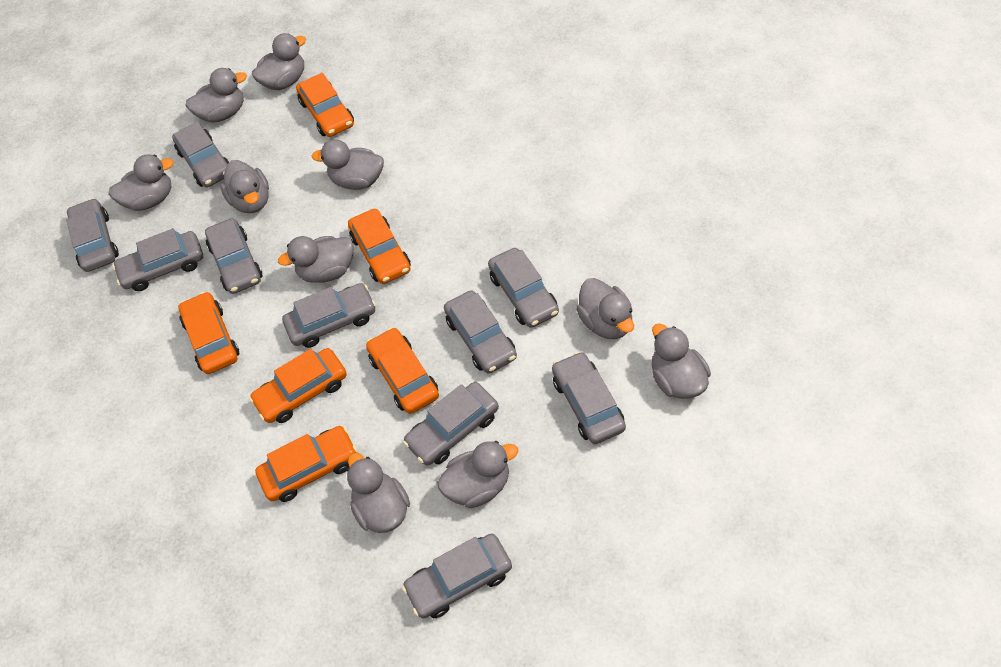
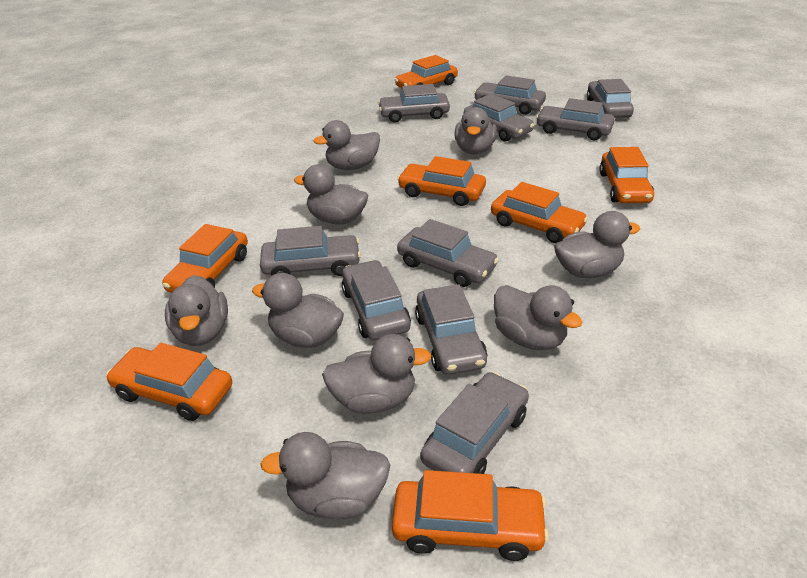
grey duck: [108,154,174,211] [185,68,247,123] [220,160,269,213] [252,33,306,90] [278,236,354,283] [311,139,384,190] [347,453,410,533] [437,441,518,508] [576,278,634,339] [652,324,711,399] = 10 -> [165,275,228,346] [252,273,344,348] [260,432,390,520] [294,164,368,224] [314,120,380,170] [322,334,432,414] [454,107,497,154] [494,285,583,351] [554,211,640,278] = 9
orange car: [178,292,239,374] [249,348,347,423] [255,426,357,502] [296,73,354,137] [348,209,411,284] [366,327,439,414] = 6 -> [106,343,232,421] [162,224,248,293] [392,470,549,561] [395,55,458,88] [397,156,486,206] [491,182,588,243] [599,147,654,203] = 7

